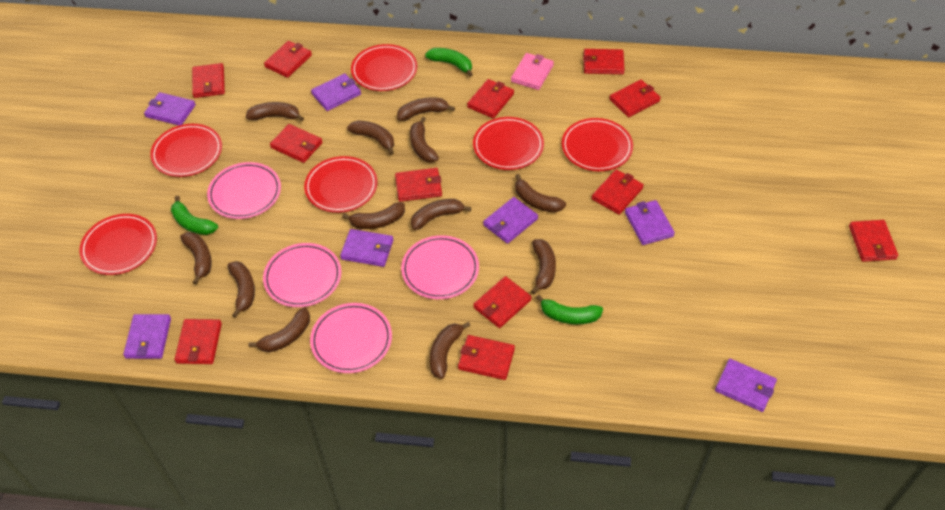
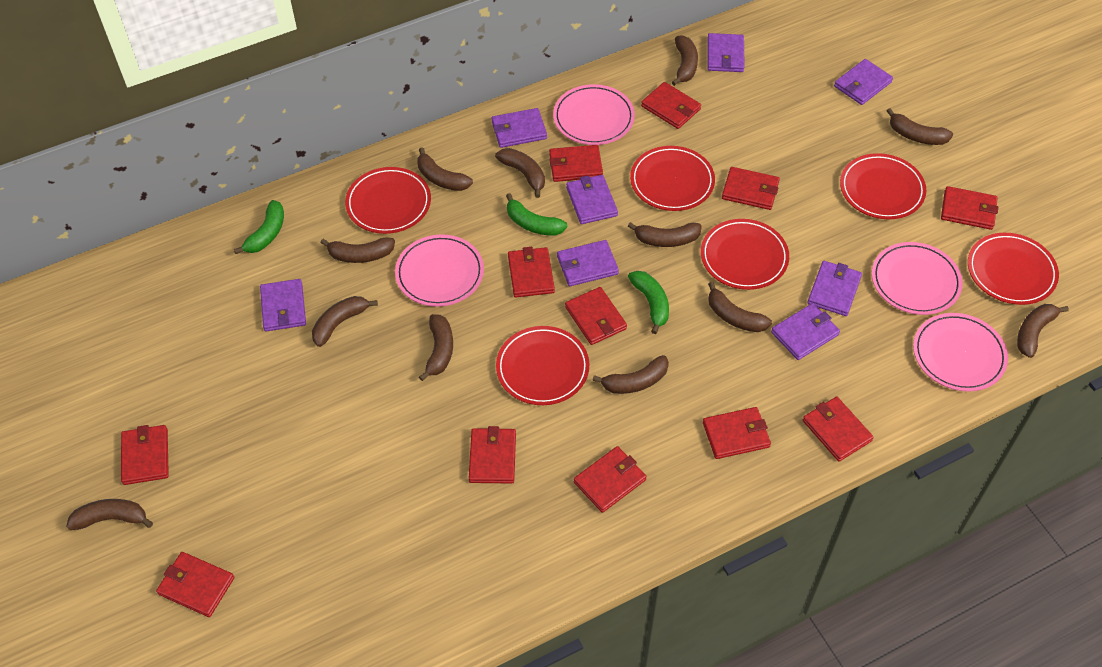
pink wallet: [511,53,554,90] = 1 -> none = 0
purple wallet: [123,314,171,359] [144,92,196,125] [311,73,361,111] [340,229,394,267] [483,197,538,244] [625,200,675,245] [715,359,777,412] = 7 -> [260,279,306,332] [491,108,547,148] [557,240,619,286] [566,175,618,224] [707,33,745,72] [771,303,840,360] [807,261,862,316] [834,59,893,105] = 8

